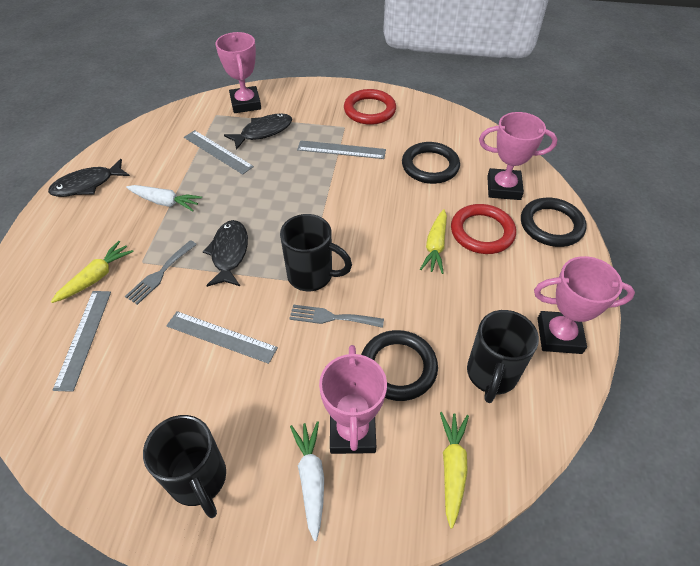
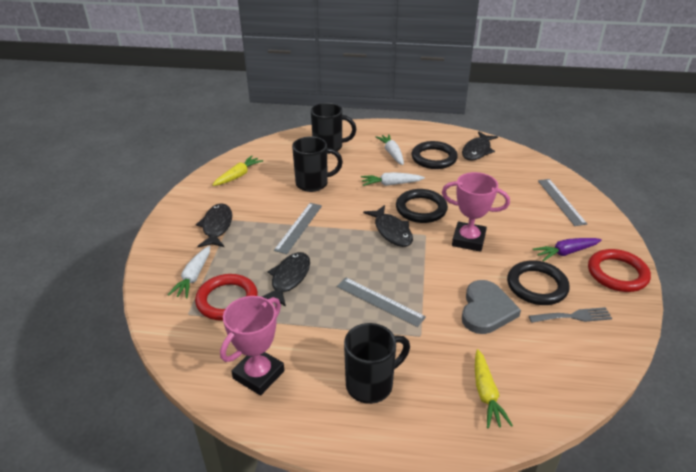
black fish: [48,159,130,197] [203,220,248,287] [224,113,292,150] = 3 -> [196,203,232,247] [262,252,310,307] [363,205,413,247] [462,131,498,160] = 4
grey fork: [125,240,197,305] [289,305,384,328] = 2 -> [529,307,612,323] = 1
grey heart: none = 0 -> [462,280,521,334] = 1
grey ruler: [53,291,111,392] [166,311,278,364] [184,130,254,174] [297,140,386,159] = 4 -> [274,203,322,254] [337,278,426,327] [538,179,587,226] = 3
pink trophy: [215,32,261,113] [319,345,387,454] [479,112,557,200] [534,256,635,354] = 4 -> [220,296,285,396] [442,172,510,252] = 2
purple carrot: none = 0 -> [533,238,602,261] = 1
white carrot: [126,185,202,211] [290,421,324,541] = 2 -> [168,246,210,299] [361,172,425,186] [375,134,404,165] = 3
yellow carrot: [51,241,134,303] [420,209,447,274] [440,412,469,529] = 3 -> [212,156,263,186] [475,349,513,429] = 2

